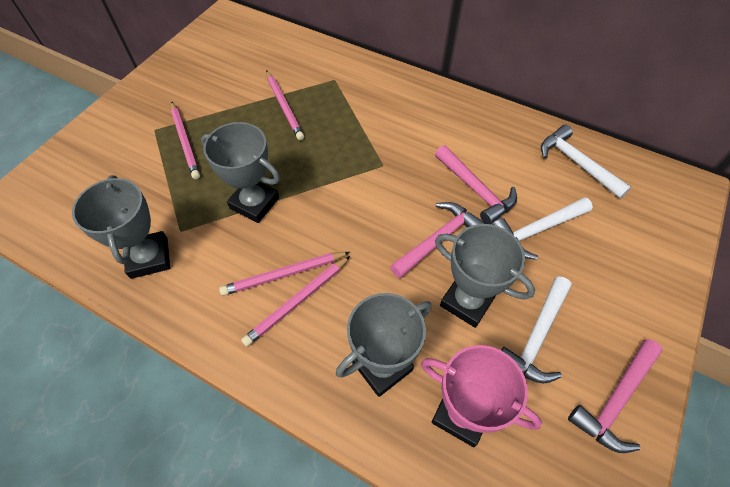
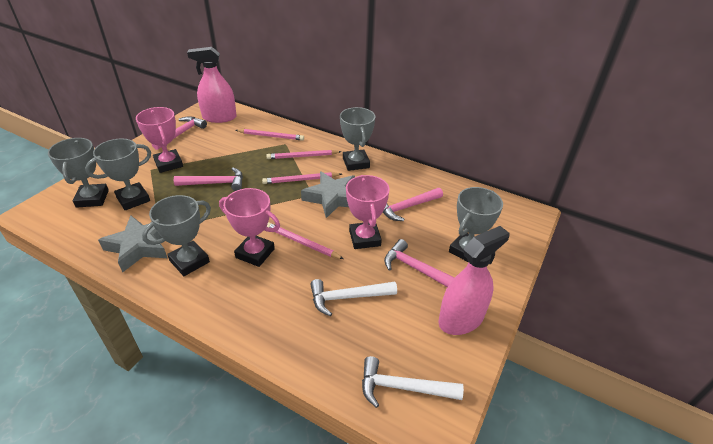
grey star: none = 0 -> [98,215,167,272] [301,171,355,218] = 2
grey trophy: [72,175,170,279] [201,122,280,223] [336,293,431,397] [435,224,535,328] = 4 -> [48,138,109,208] [85,139,151,210] [142,195,211,276] [340,107,375,171] [449,187,503,262] = 5
pink hammer: [390,202,486,278] [435,145,517,224] [568,339,663,453] = 3 -> [151,116,207,150] [174,167,243,191] [383,188,443,221] [384,239,455,287] = 4
pink spray bottle: none = 0 -> [187,47,237,123] [439,226,510,335] = 2
pink trophy: [421,345,542,447] = 1 -> [136,107,183,173] [219,188,280,267] [346,175,390,249] = 3
white hammer: [492,197,593,260] [501,276,572,384] [541,125,631,198] = 3 -> [310,279,397,316] [362,356,464,408] = 2

